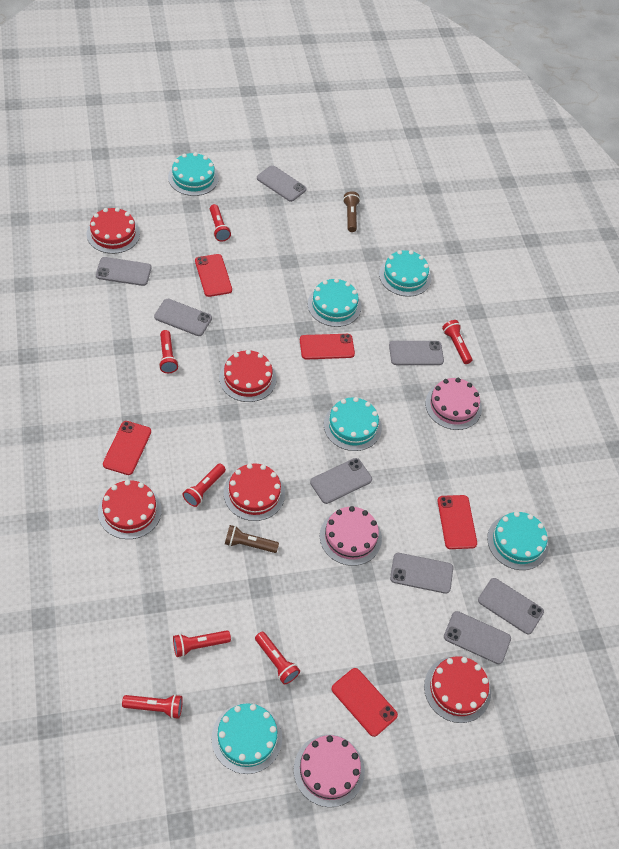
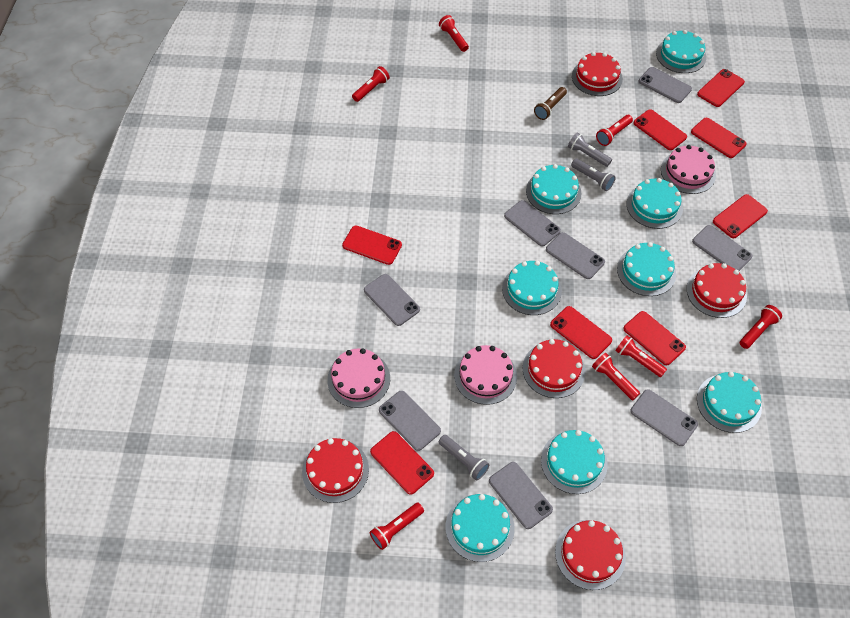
brown flashlight: [225,525,279,553] [343,191,360,232] = 2 -> [534,87,567,120] = 1
grey flashlight: none = 0 -> [439,435,489,480] [568,133,612,167] [571,159,616,191] = 3
red phone: [103,421,151,475] [195,254,232,297] [300,334,355,360] [331,668,398,737] [438,495,477,549] = 5 -> [342,226,402,265] [370,431,434,495] [550,306,612,359] [623,311,686,365] [633,109,687,150] [691,118,746,158] [697,69,745,107] [713,194,768,238] = 8
turquoise cake: [168,152,219,196] [212,703,282,774] [308,278,361,327] [324,397,382,451] [379,250,431,297] [487,512,549,570] = 6 -> [446,494,515,562] [502,261,562,315] [526,164,582,214] [541,430,608,494] [617,242,676,296] [626,178,683,229] [656,30,706,73] [697,372,762,433] = 8

